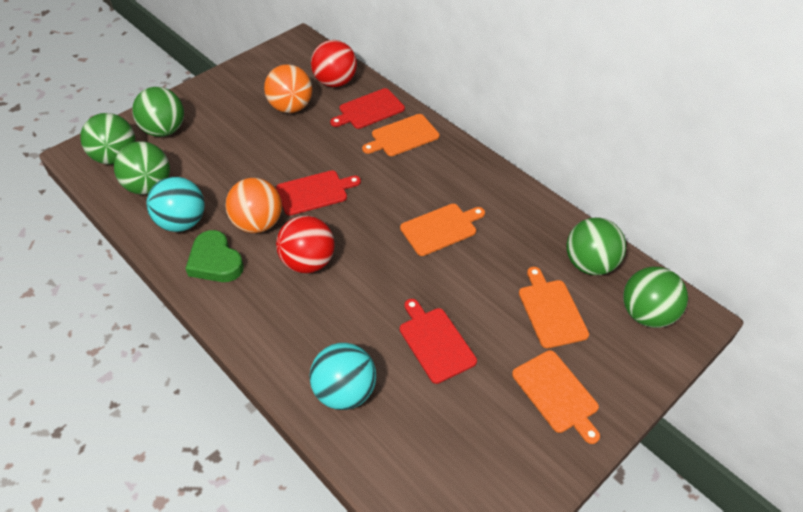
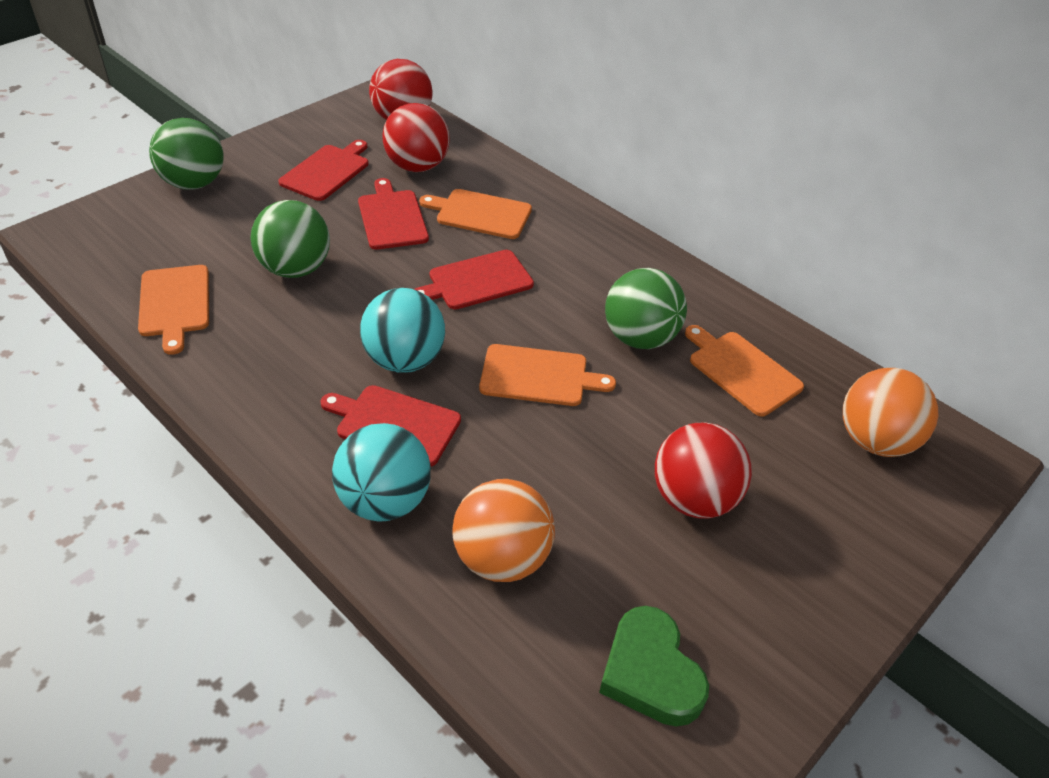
green ball: [80,113,135,165] [114,141,170,195] [132,87,184,137] [566,217,626,275] [623,267,688,328] = 5 -> [149,118,224,190] [251,200,330,278] [605,268,687,349] = 3
red ball: [276,216,335,273] [311,40,357,87] = 2 -> [369,59,433,120] [382,103,450,172] [655,422,752,518] = 3
red cutting board: [276,170,361,216] [330,88,405,129] [400,299,477,384] = 3 -> [278,140,369,201] [321,385,461,466] [358,178,429,250] [414,250,534,309] = 4

